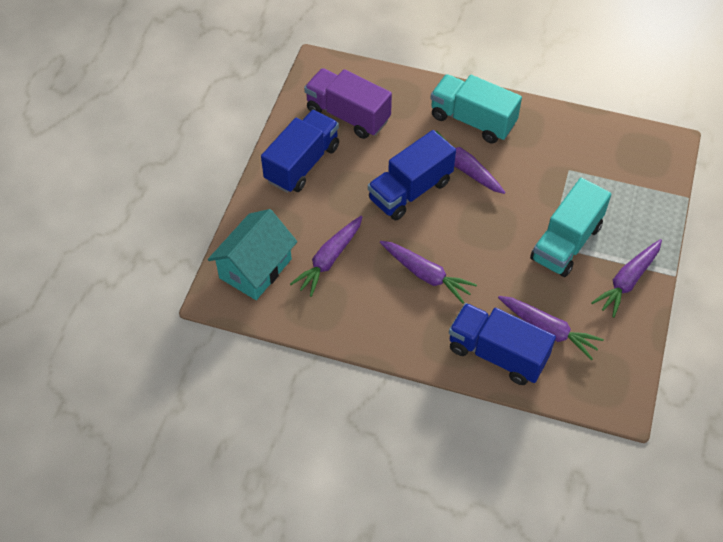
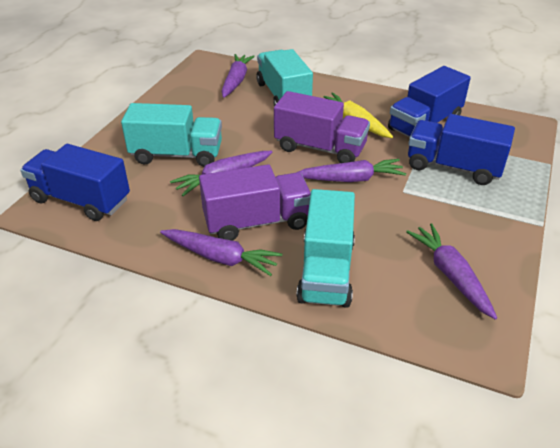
purple truck: [304,68,392,139] = 1 -> [199,164,311,241] [274,91,370,163] = 2
turquoise house: [208,209,297,300] = 1 -> none = 0
turquoise truck: [430,74,522,144] [530,178,611,277] = 2 -> [121,103,222,167] [256,49,313,106] [296,189,355,308] = 3
yellow carrot: none = 0 -> [324,92,393,138] = 1

